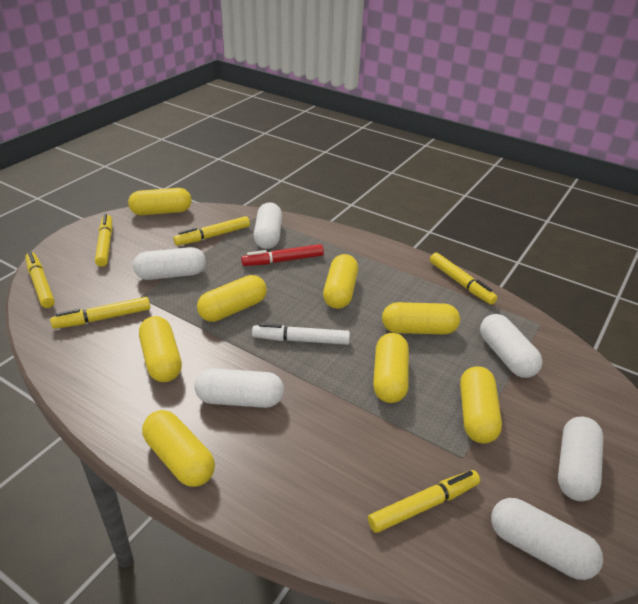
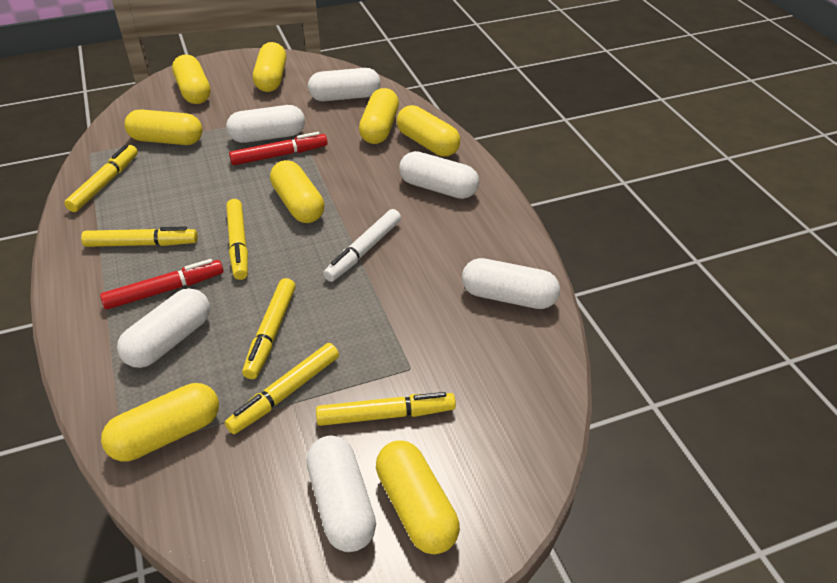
red marker: [241,244,324,266] = 1 -> [100,259,223,310] [229,132,328,165] = 2

